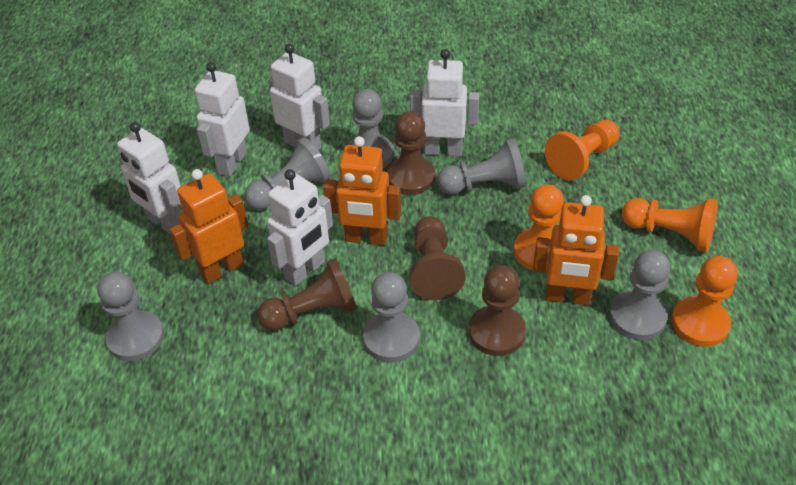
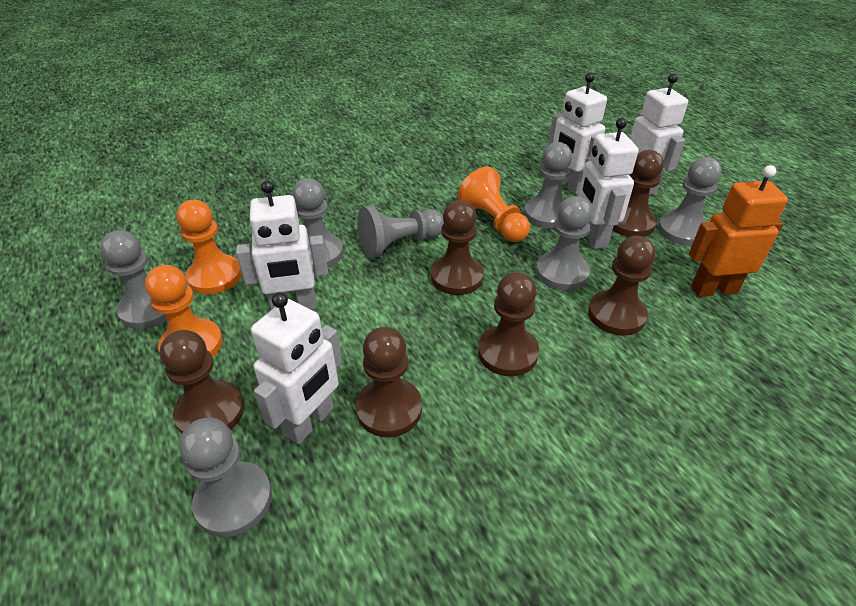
brown pawn: [257,258,357,331] [387,111,435,195] [409,216,465,300] [469,265,526,356] = 4 -> [160,330,244,434] [356,327,422,437] [431,200,484,295] [478,272,539,376] [588,236,656,335] [613,150,664,237] = 6
grey pawn: [97,272,164,361] [245,137,331,210] [348,89,394,168] [363,272,420,362] [437,139,526,195] [609,250,670,340] = 6 -> [100,230,167,329] [179,418,272,537] [292,178,344,269] [357,206,444,258] [524,142,572,229] [536,196,592,291] [658,157,722,246] = 7
orange pawn: [514,184,564,272] [545,120,620,180] [622,198,718,252] [671,256,738,347] = 4 -> [145,265,223,358] [177,200,242,294] [458,167,530,242] = 3
orange robot: [169,169,248,284] [324,136,401,245] [533,195,619,305] = 3 -> [689,165,788,297] = 1

